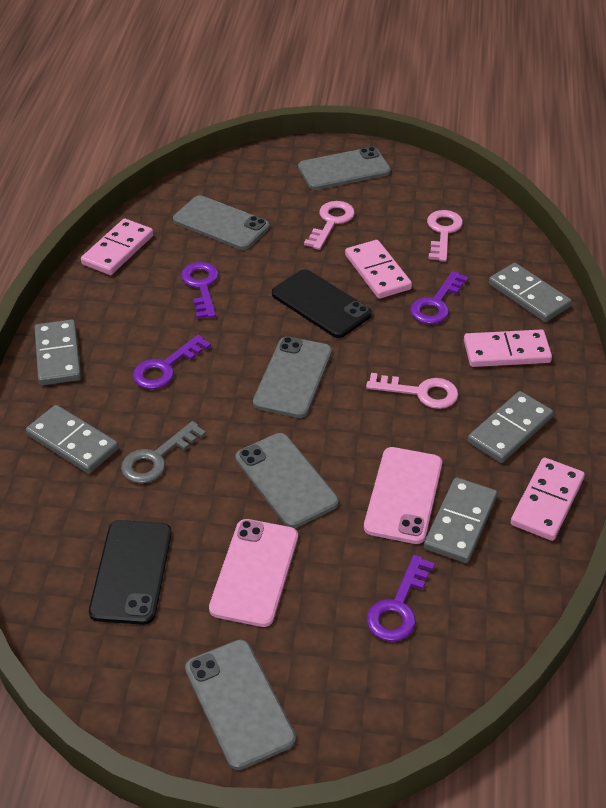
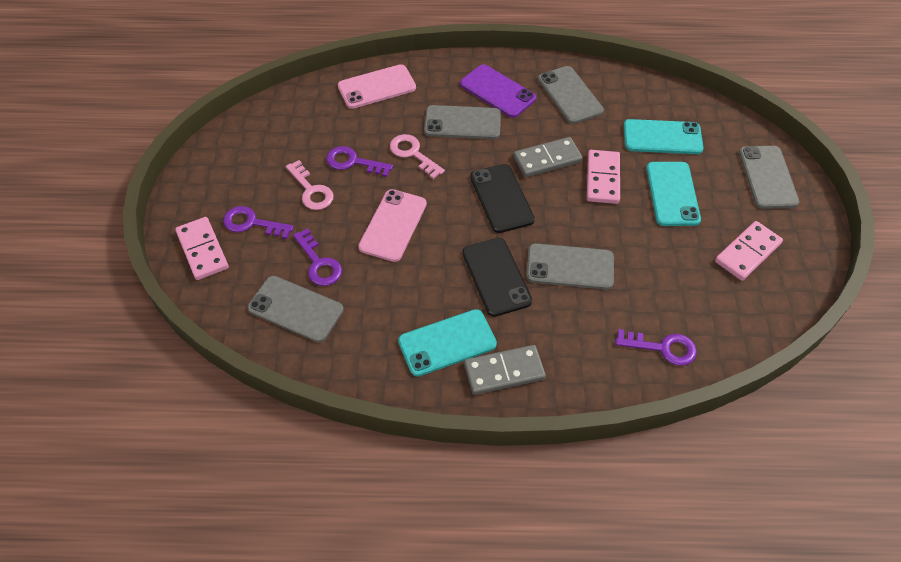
grey domino: [26,405,118,473] [34,320,81,385] [424,477,497,563] [468,391,553,463] [489,263,572,322] = 5 -> [464,345,546,395] [513,137,583,177] = 2
grey key: [121,421,206,483] = 1 -> none = 0
pink domino: [81,219,154,275] [345,240,412,299] [464,330,552,367] [510,457,585,541] = 4 -> [175,217,229,280] [587,150,620,204] [715,221,783,281] = 3
pink key: [304,201,355,250] [366,373,458,409] [427,210,463,262] = 3 -> [286,160,334,210] [390,134,445,179] = 2
purple phone: none = 0 -> [460,64,536,118] = 1
turquoise phone: none = 0 -> [398,309,497,377] [624,119,704,154] [646,162,701,226] = 3

